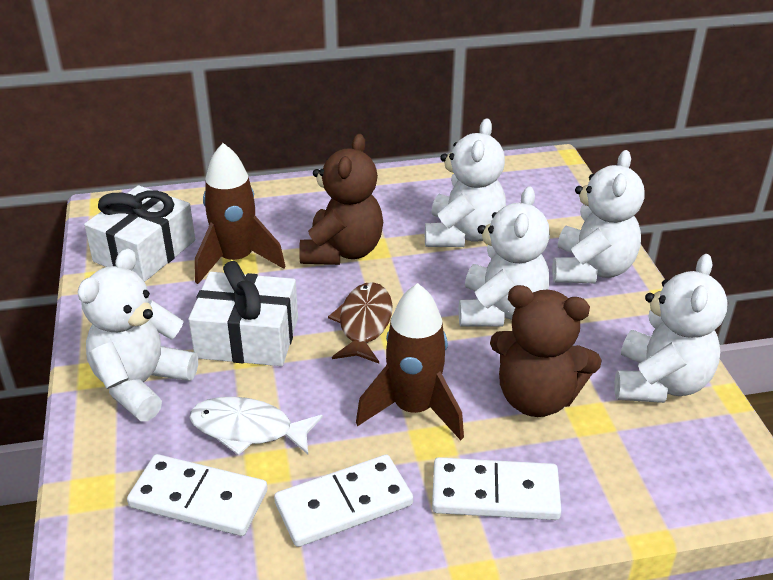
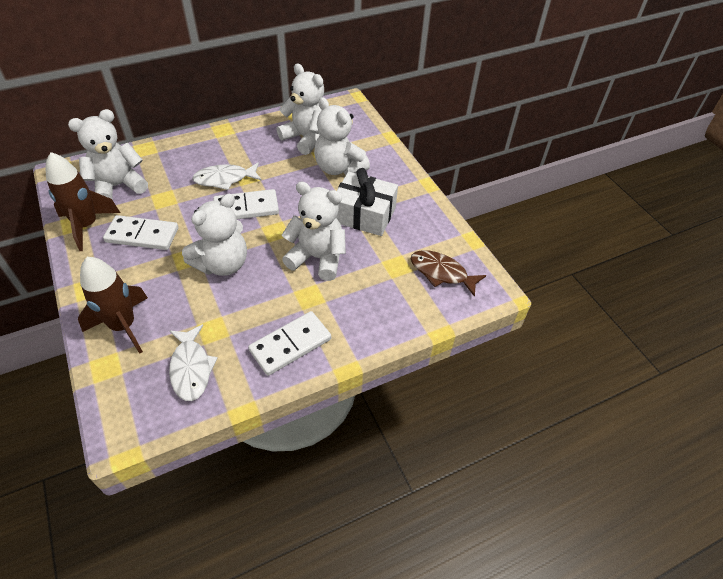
brown teddy bear: [299,134,383,265] [490,285,602,417] = 2 -> none = 0
white fish: [189,397,323,455] = 1 -> [169,324,218,401] [192,162,262,190] = 2
white gift: [84,185,195,282] [188,261,298,366] = 2 -> [336,168,398,236] = 1

